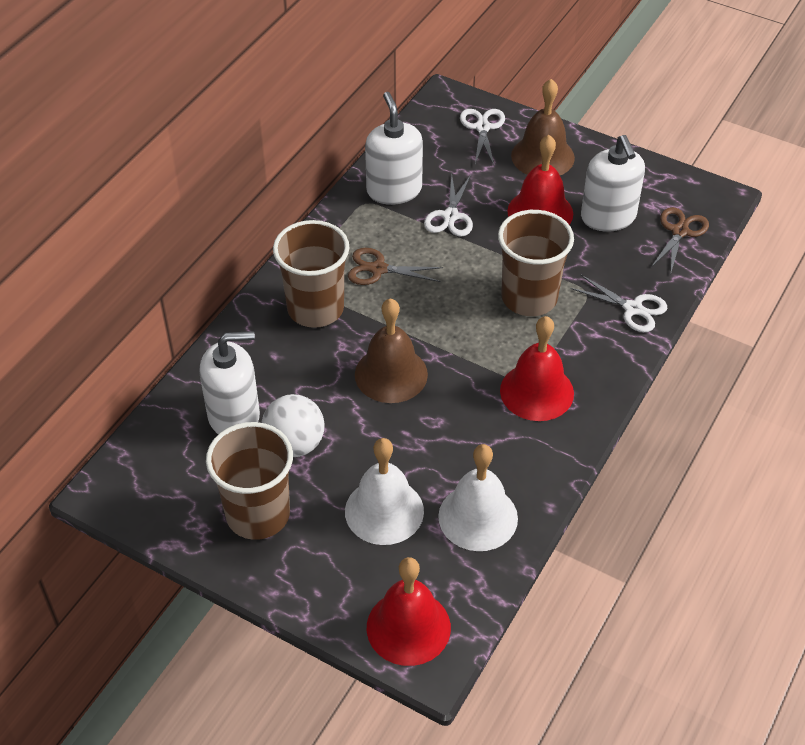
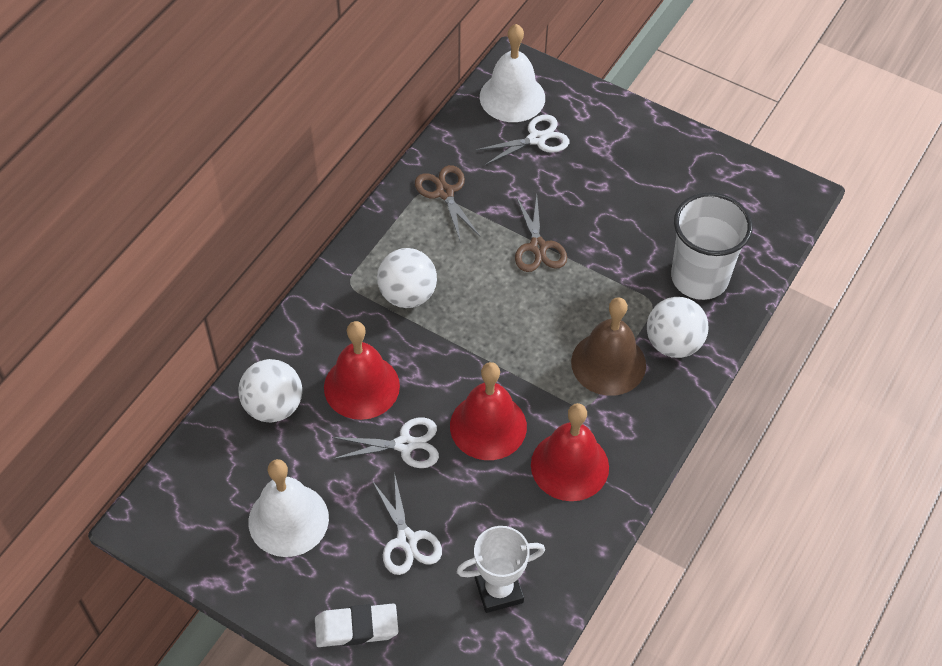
brown bell: [355,298,428,403] [511,79,575,175] = 2 -> [571,297,646,396] = 1
brown cup: [206,422,293,540] [273,220,350,328] [498,210,574,316] = 3 -> none = 0
white ball: [262,394,325,457] = 1 -> [238,359,302,423] [377,248,437,308] [647,297,708,358] = 3
white cup: none = 0 -> [671,192,753,300] = 1
white eraser: none = 0 -> [315,604,399,647] = 1
white soap dispenser: [200,331,260,434] [365,92,423,205] [581,135,645,232] = 3 -> none = 0
white trophy: none = 0 -> [456,526,545,613] = 1

